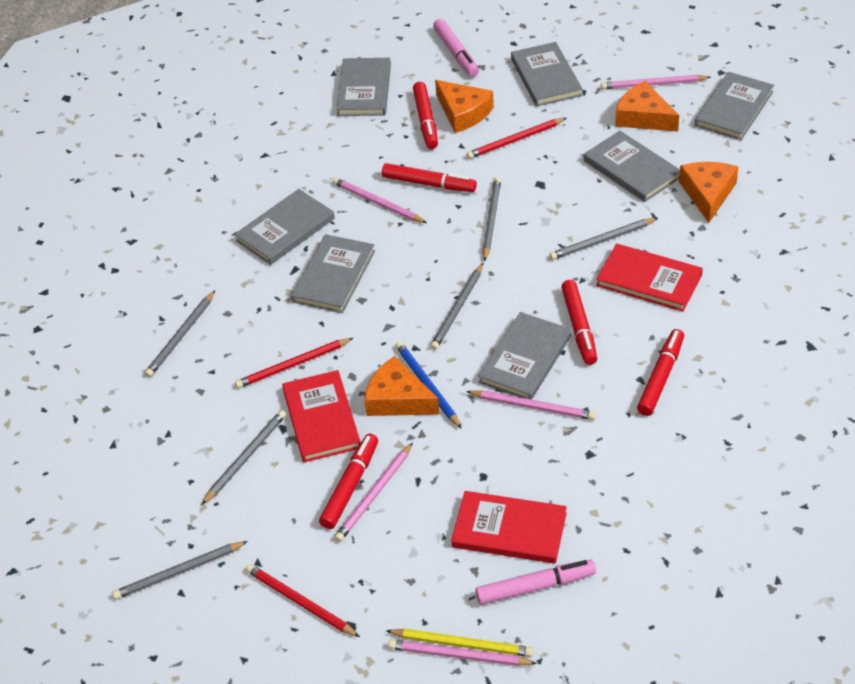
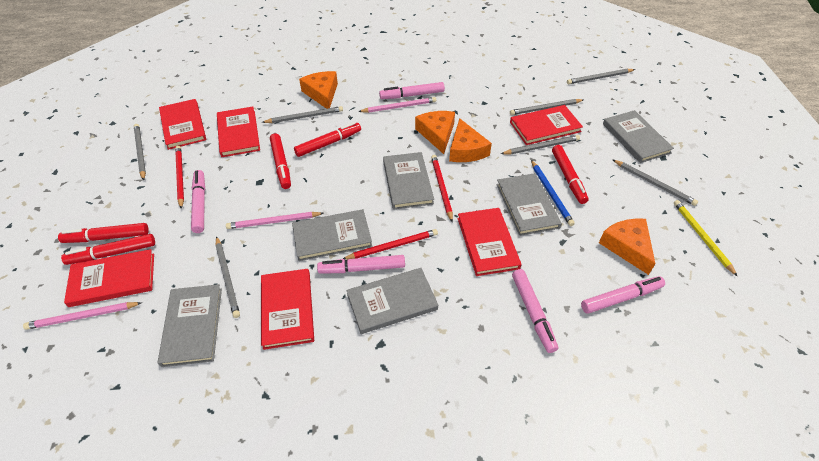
grey book: [234,189,335,265] [291,234,375,313] [336,58,391,116] [478,312,571,400] [511,42,583,106] [584,131,680,202] [695,72,774,140] = 7 -> [158,284,222,367] [292,209,372,261] [346,268,438,334] [383,152,434,209] [496,173,562,236] [603,110,674,163] = 6
grey pencil: [112,541,248,600] [145,291,215,377] [202,410,286,505] [430,263,483,350] [482,177,501,261] [549,218,658,260] = 6 -> [134,124,146,181] [215,236,240,318] [262,106,343,123] [501,135,580,154] [510,99,583,115] [567,69,635,84] [612,159,698,206] = 7
pink marker: [433,19,479,77] [475,560,596,605] = 2 -> [191,170,205,233] [317,255,405,273] [379,82,445,99] [512,269,558,353] [581,276,665,314] = 5
pink pencil: [333,177,427,223] [334,442,413,542] [388,639,537,666] [466,390,596,420] [601,75,711,89] = 5 -> [23,302,142,330] [226,212,324,229] [358,97,436,113] = 3
red book: [282,370,361,462] [451,491,567,564] [596,244,703,312] = 3 -> [64,249,154,307] [159,99,206,150] [217,107,260,157] [261,269,314,350] [458,208,521,276] [510,105,583,145] = 6

